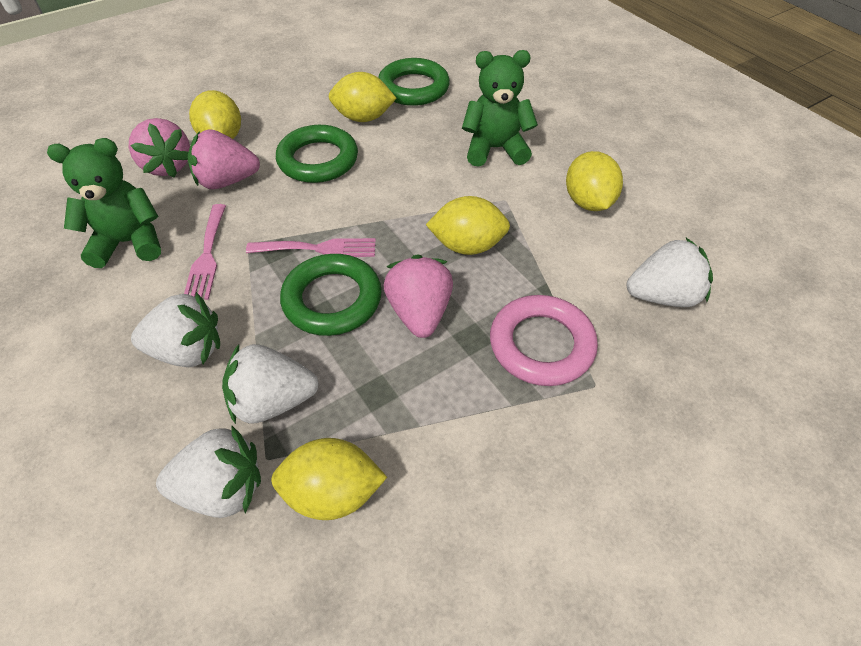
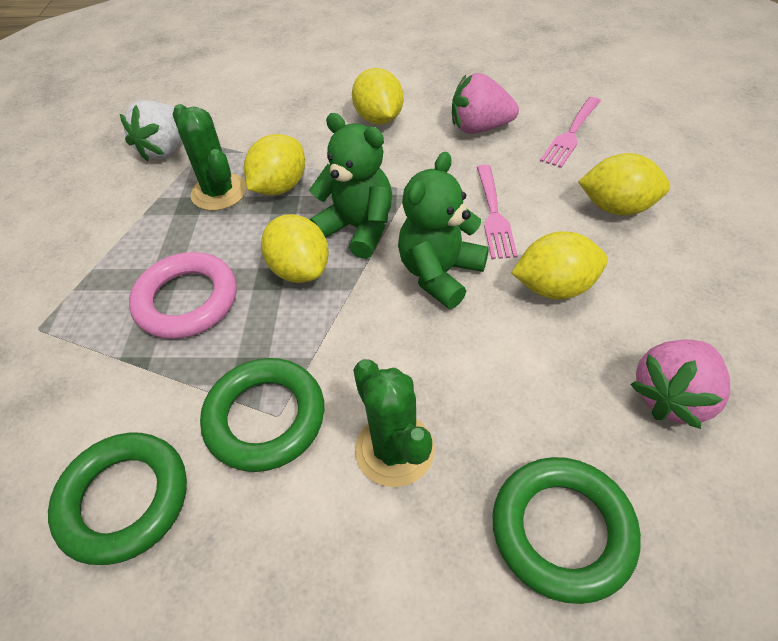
green cactus: none = 0 -> [173,104,247,211] [353,359,435,487] = 2
pink strawberry: [129,118,190,177] [188,129,260,189] [384,255,453,338] = 3 -> [452,73,519,134] [630,339,730,429] = 2
white strawberry: [131,292,220,367] [156,425,261,518] [222,344,319,424] [627,238,713,307] = 4 -> [120,100,181,162] = 1

